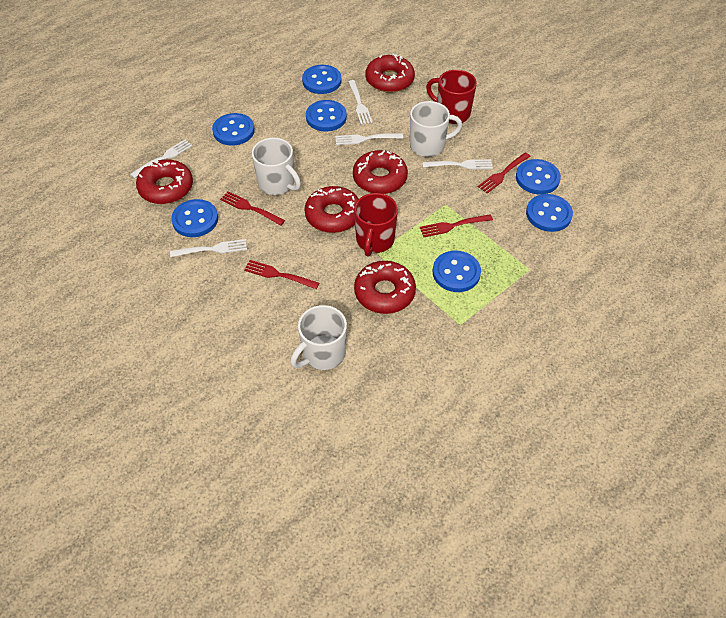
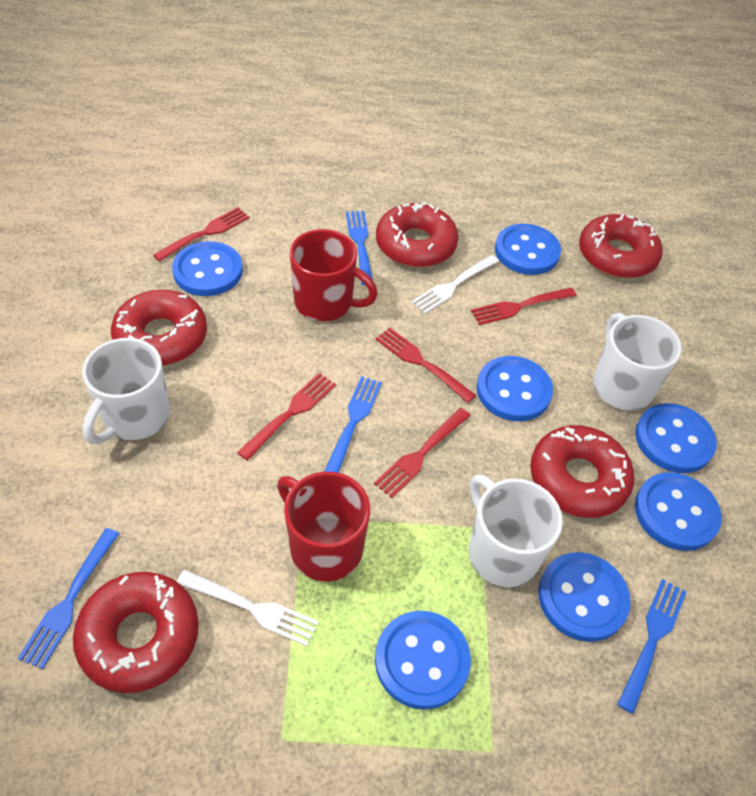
blue fork: none = 0 -> [17,528,119,669] [324,376,382,473] [346,211,373,285] [617,579,687,714] = 4
red fork: [220,191,285,226] [244,260,319,289] [420,214,493,237] [478,152,530,194] = 4 -> [153,207,250,262] [237,373,336,460] [374,408,471,498] [375,328,476,403] [471,288,576,325] = 5
white fork: [130,140,193,178] [170,239,247,257] [335,133,403,145] [348,80,372,125] [423,159,493,170] = 5 -> [177,570,319,646] [411,255,499,314] = 2

